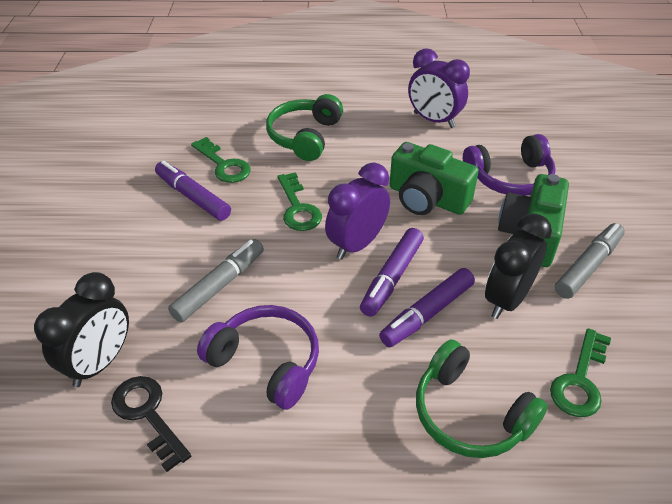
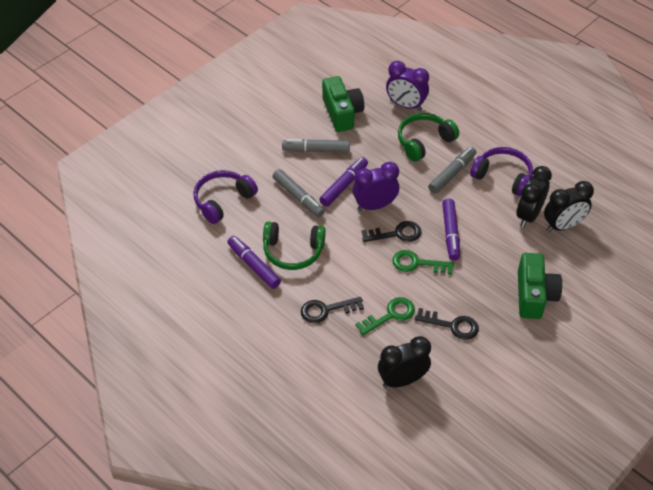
black clock: [34,272,129,387] [485,213,552,319] = 2 -> [378,336,431,388] [516,166,552,227] [544,181,594,232] = 3
black key: [111,376,191,472] = 1 -> [301,297,364,323] [362,221,422,242] [415,308,479,340] = 3
green key: [191,137,251,183] [277,172,322,231] [550,328,611,417] = 3 -> [355,297,415,335] [392,250,454,274] = 2
grey marker: [168,239,264,323] [555,223,625,299] = 2 -> [273,169,325,218] [282,139,350,152] [428,147,476,194] = 3

